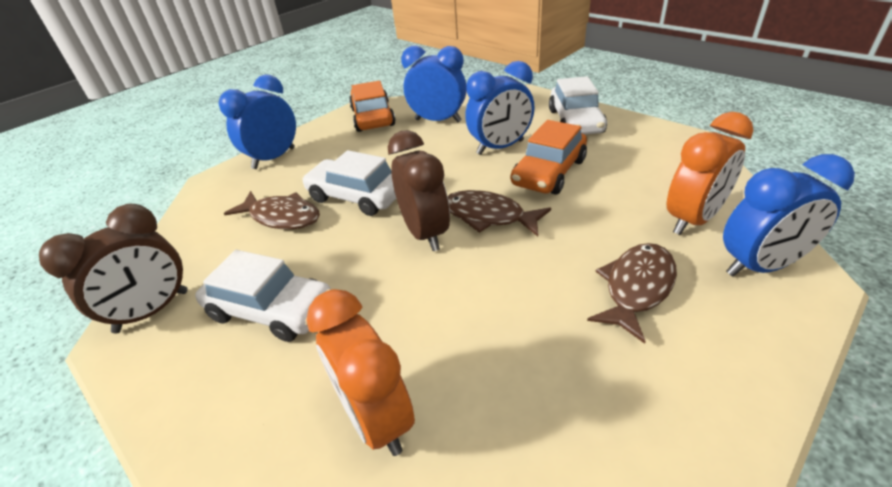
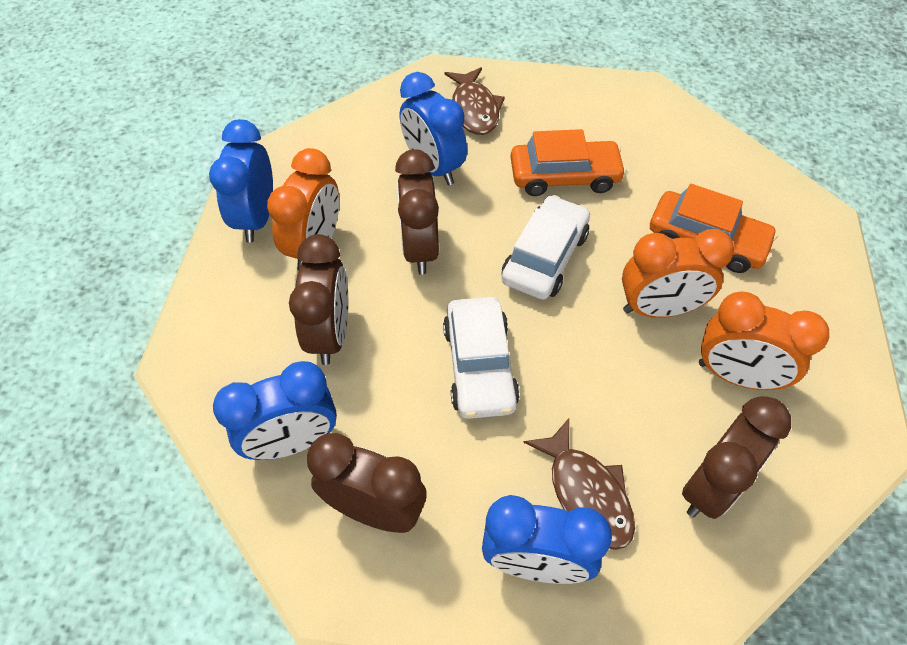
brown clock: [39,204,188,333] [388,130,450,251] = 2 -> [289,234,348,365] [307,433,426,533] [395,149,439,275] [682,396,791,519] = 4
brown fish: [224,191,320,230] [448,190,551,236] [587,243,677,344] = 3 -> [445,67,505,135] [523,418,635,550] = 2
orange clock: [307,289,415,456] [667,112,753,235] = 2 -> [267,148,339,271] [622,229,734,318] [699,291,829,390] = 3
white car: [195,250,332,342] [302,150,396,216] [549,76,607,134] = 3 -> [443,297,520,419] [502,195,590,300] = 2

